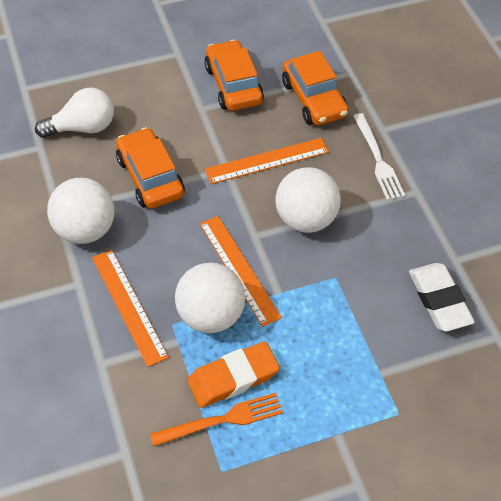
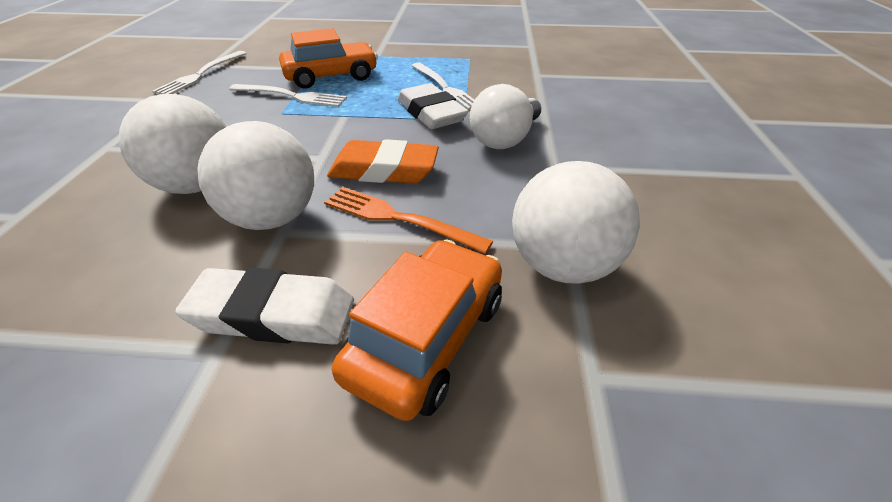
orange car: [116,127,185,209] [204,40,264,111] [282,51,348,125] = 3 -> [279,28,378,89] [332,239,502,421] = 2
orange ruler: [92,249,169,367] [200,216,282,327] [205,138,329,184] = 3 -> none = 0
white eraser: [409,263,475,332] = 1 -> [175,267,354,345] [397,83,468,129] = 2
white fork: [353,113,405,200] = 1 -> [152,51,247,94] [229,84,347,107] [411,63,474,110] = 3

